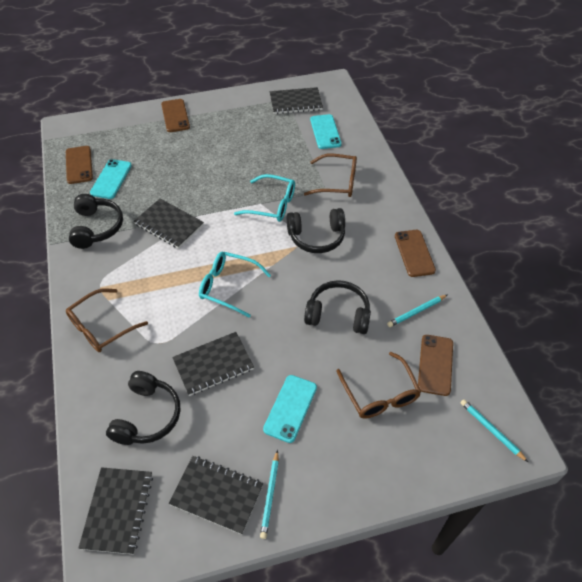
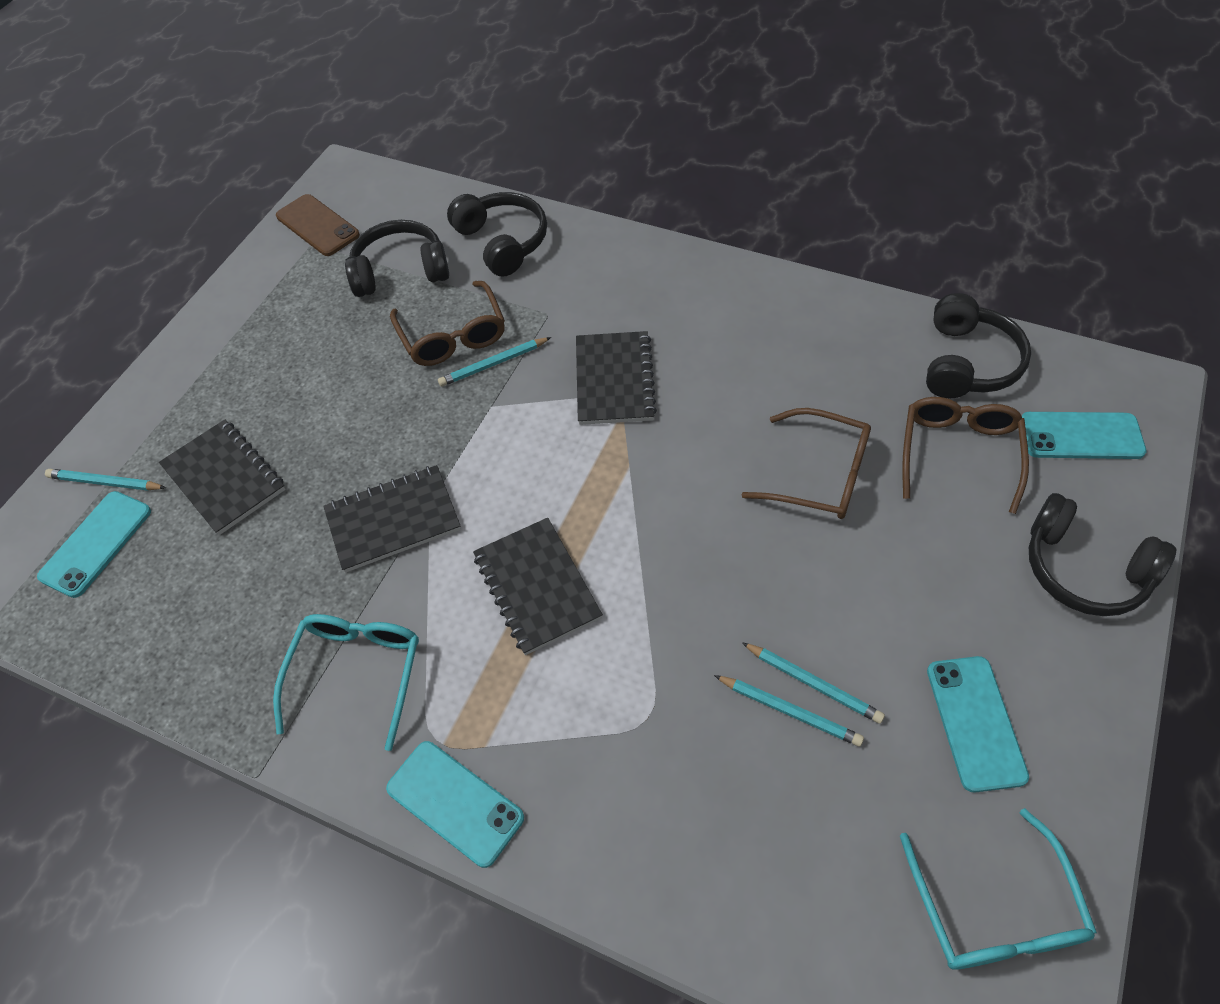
black notebook: [78,467,153,555] [134,199,204,249] [169,456,263,535] [172,332,254,396] [270,87,323,114] = 5 -> [159,420,285,535] [323,465,461,573] [473,518,603,655] [576,331,657,425] = 4
brown phone: [66,146,93,184] [161,99,190,132] [395,230,436,277] [418,335,453,396] = 4 -> [276,194,360,256] = 1
turquoise pencil: [260,450,279,539] [387,295,447,327] [461,399,528,462] = 3 -> [45,469,166,491] [438,337,551,387] [714,675,864,747] [742,642,885,724] = 4
turquoise phone: [90,159,132,199] [263,375,317,443] [310,114,342,149] = 3 -> [37,491,151,598] [386,741,524,868] [927,656,1029,792] [1022,412,1147,459] = 4

